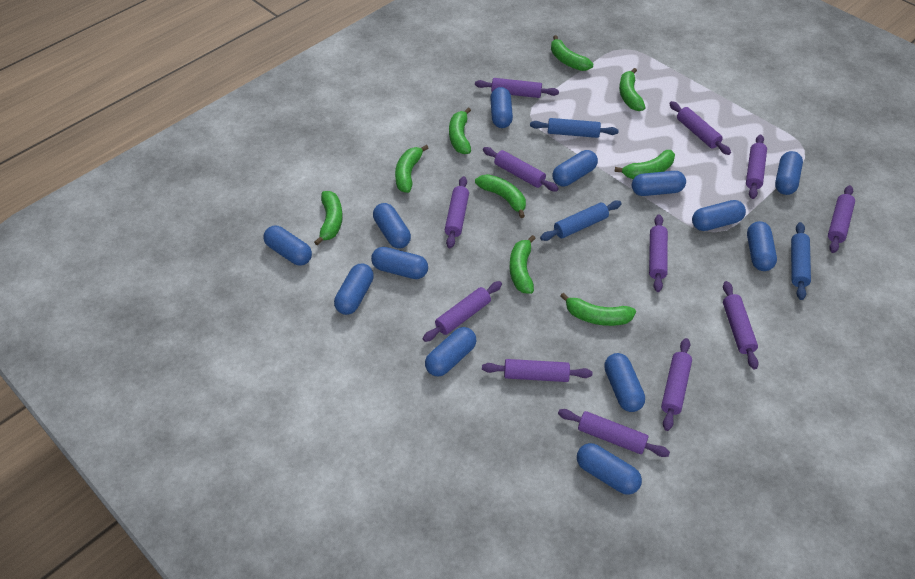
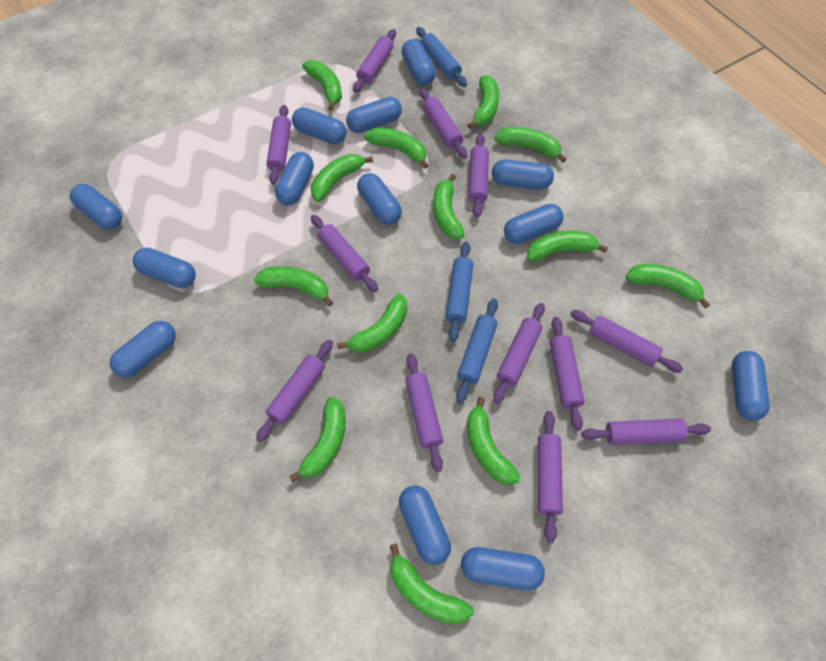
green banana: [314,191,343,245] [395,145,429,193] [449,108,471,154] [475,174,526,218] [510,235,536,294] [551,35,593,71] [560,293,636,326] [614,150,675,179] [619,68,645,111] = 9 -> [254,266,333,307] [289,397,346,482] [302,61,342,111] [311,154,373,202] [337,294,407,352] [364,127,428,169] [390,544,474,624] [433,174,465,239] [467,75,499,129] [467,397,520,485] [494,127,567,163] [527,231,608,261] [626,264,710,309] = 13

